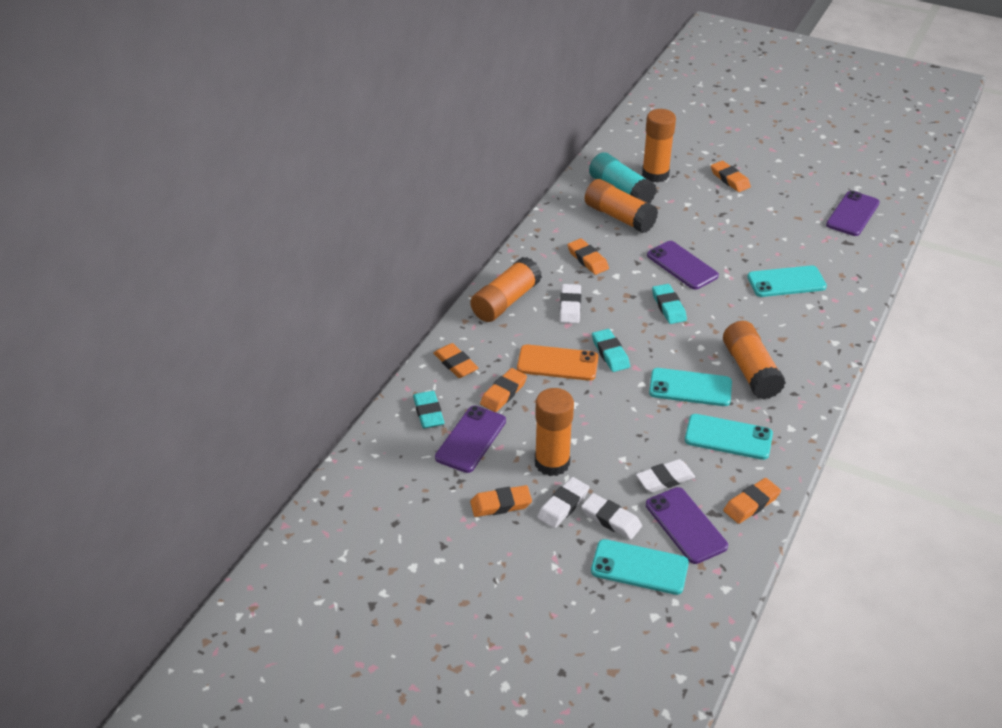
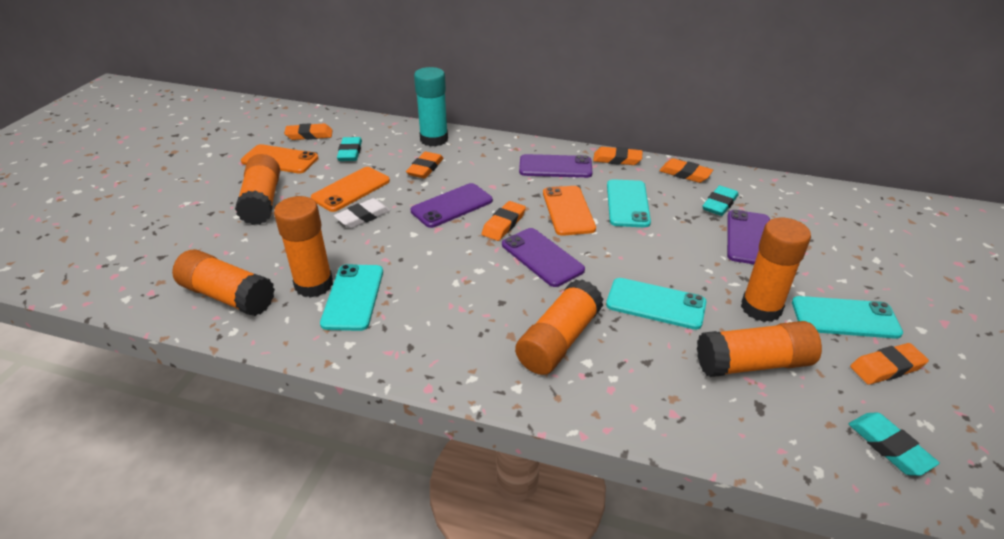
orange glue stick: [470,257,542,322] [535,388,574,476] [585,179,658,233] [642,109,676,182] [723,321,786,400] = 5 -> [172,249,275,316] [235,154,280,225] [274,196,333,298] [515,279,604,375] [697,321,822,377] [741,218,811,322] = 6
orange phone: [517,344,598,381] = 1 -> [241,144,318,174] [311,167,390,212] [543,186,596,236] = 3
white eraser: [537,477,589,528] [560,284,581,323] [581,493,642,540] [636,459,695,493] = 4 -> [334,198,391,228] = 1

